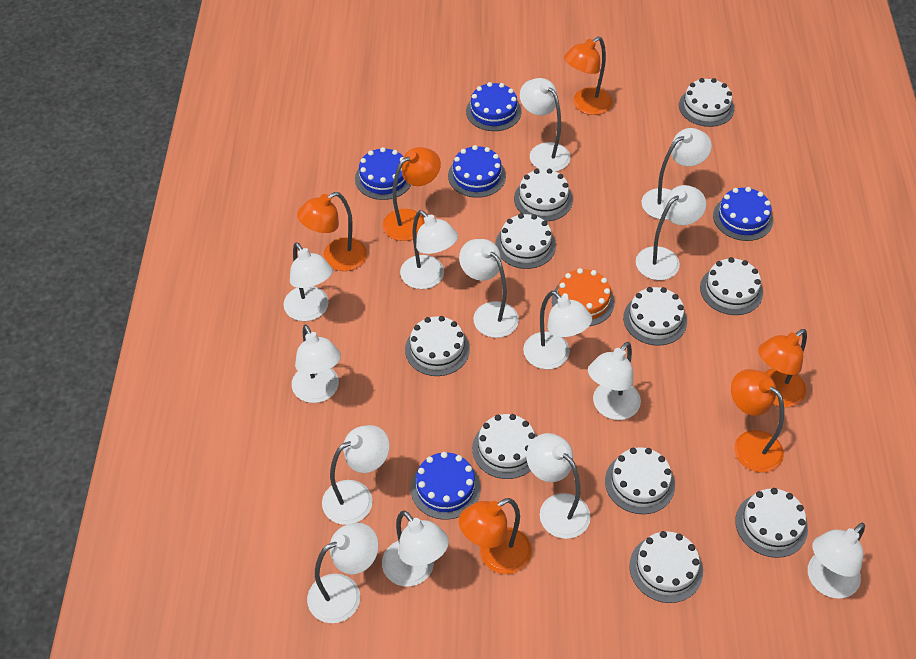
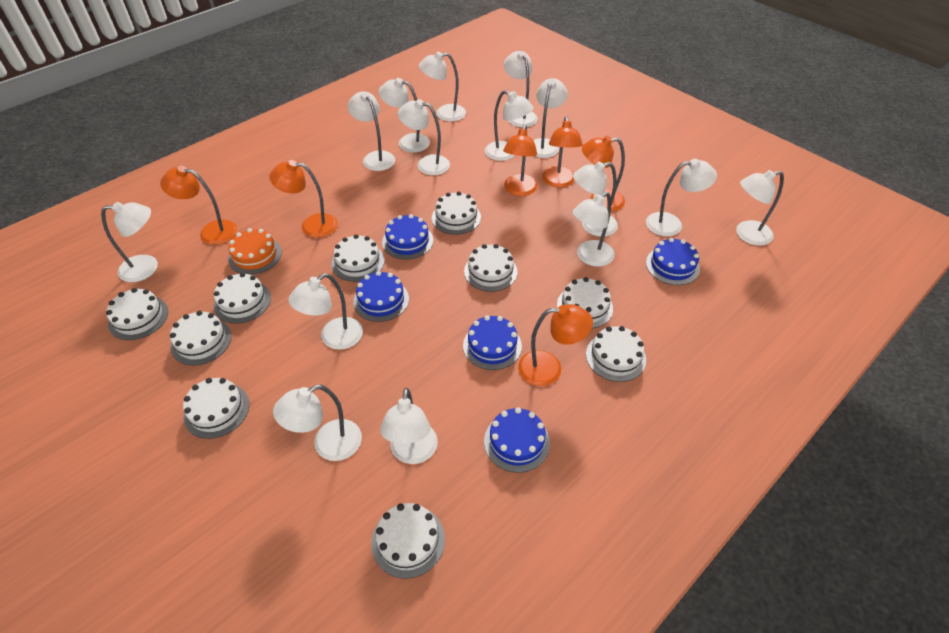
white lamp: [284,242,333,321] [292,324,341,403] [307,523,379,623] [322,425,390,525] [382,510,449,587] [400,210,458,289] [459,239,519,338] [520,78,571,171] [523,291,592,369] [526,433,591,539] [588,342,641,420] [636,185,706,280] [642,128,712,220] [808,523,865,599] = 14 -> [101,202,158,282] [273,385,362,461] [288,273,363,350] [348,91,395,171] [379,78,430,153] [380,388,438,464] [398,99,450,175] [419,52,466,122] [485,90,533,161] [504,51,538,127] [533,78,568,158] [572,192,615,267] [573,161,618,237] [646,159,717,236] [736,170,784,246] = 15

